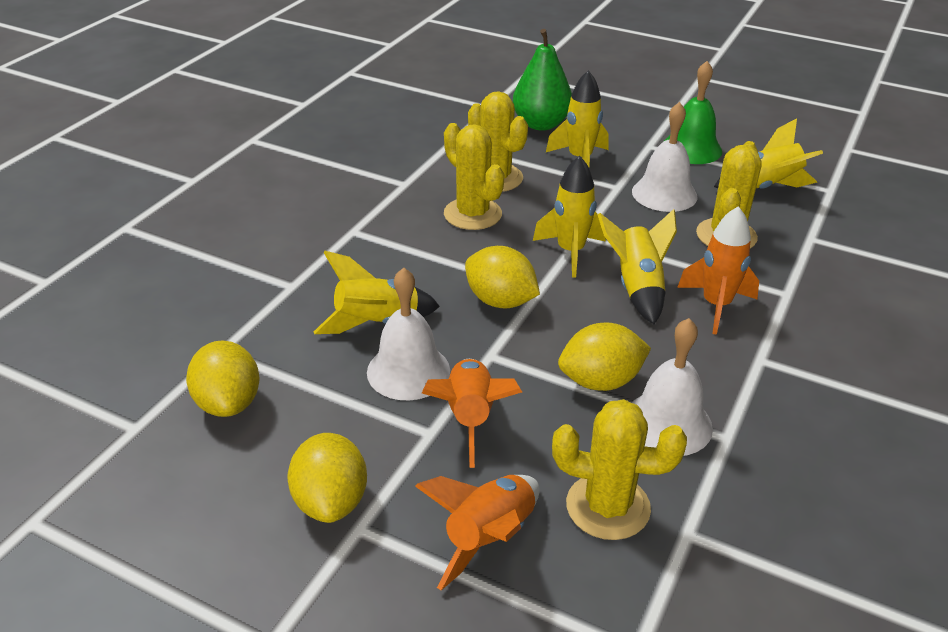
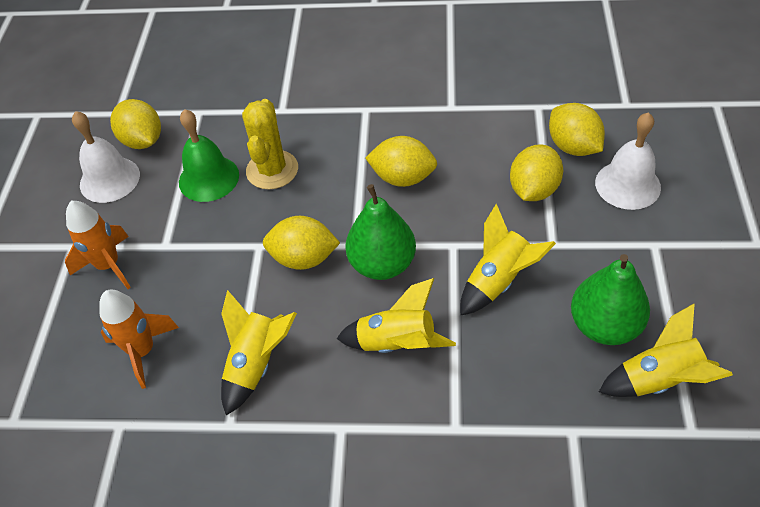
green pear: [513,29,572,130] = 1 -> [345,184,416,280] [571,254,650,345] = 2
orange rocket: [415,475,540,590] [422,359,522,468] [677,206,759,335] = 3 -> [65,201,131,289] [99,290,179,389] = 2
white bell: [367,268,450,400] [631,318,713,456] [632,102,697,212] = 3 -> [72,111,140,203] [595,112,661,210] = 2
yellow cactus: [444,123,505,230] [468,91,528,192] [552,399,687,540] [696,141,762,249] = 4 -> [242,99,298,190] = 1
yellow lemon: [186,340,260,417] [287,433,367,523] [465,246,540,308] [558,322,651,391] = 4 -> [110,99,161,149] [263,216,340,270] [365,136,437,187] [510,144,563,201] [549,103,605,156] = 5
yellow rocket: [314,251,440,334] [533,156,606,278] [546,70,608,167] [598,209,677,324] [714,118,823,189] = 5 -> [221,290,297,415] [336,278,456,353] [460,204,556,316] [599,303,733,397] = 4

